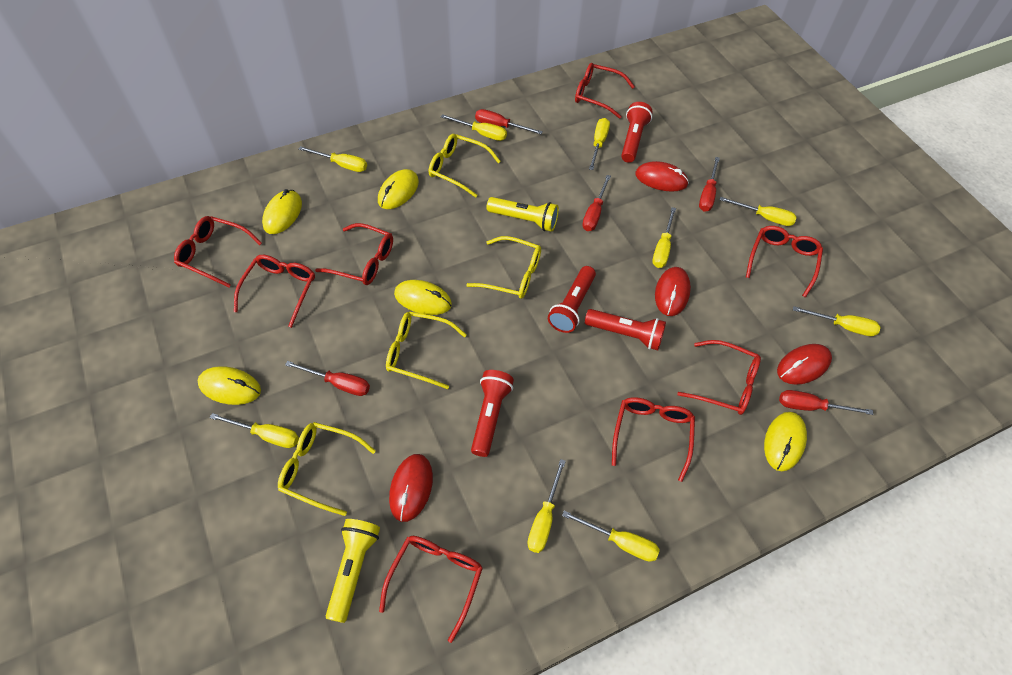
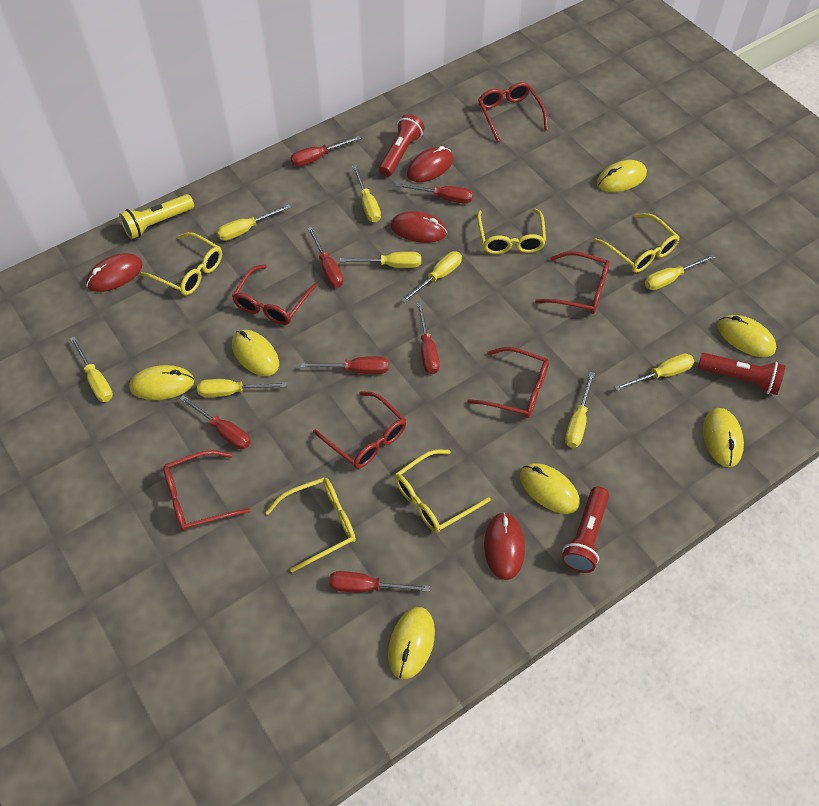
red flashlight: [471,370,514,457] [548,266,596,333] [585,309,666,350] [621,102,653,163] = 4 -> [379,114,424,177] [561,487,609,573] [698,353,785,395] = 3
red glasses: [174,216,262,287] [234,255,315,328] [315,223,393,285] [379,536,483,643] [575,63,635,119] [612,397,695,482] [677,340,761,415] [746,226,823,298] = 8 -> [163,450,251,531] [232,264,317,325] [313,391,406,469] [467,347,549,418] [478,82,548,143] [535,251,610,314] = 6
red screwdriver: [285,361,370,396] [475,109,543,134] [582,175,611,231] [699,157,720,212] [779,390,873,415] = 5 -> [180,395,251,449] [291,136,361,167] [301,356,388,374] [307,227,343,288] [329,571,430,593] [396,183,473,204] [417,302,440,374] = 7
yellow flashlight: [326,519,380,623] [486,197,559,232] = 2 -> [119,194,194,239] = 1
yellow glasses: [278,422,376,516] [386,311,467,389] [429,134,501,198] [466,236,541,299] = 4 -> [140,232,222,295] [265,477,356,572] [395,450,491,533] [477,208,546,254] [593,213,680,273] = 5
yellow mouse: [198,366,261,405] [262,189,302,234] [378,169,419,209] [394,280,452,315] [764,412,807,471] = 5 -> [129,365,194,400] [232,330,279,376] [388,607,435,679] [520,463,580,514] [597,160,647,192] [703,408,744,467] [718,315,776,357] = 7

